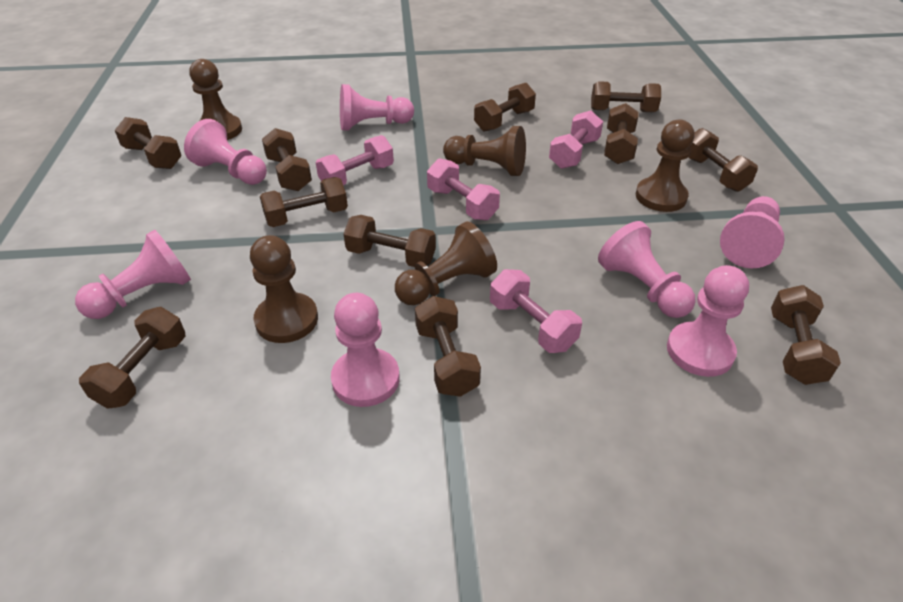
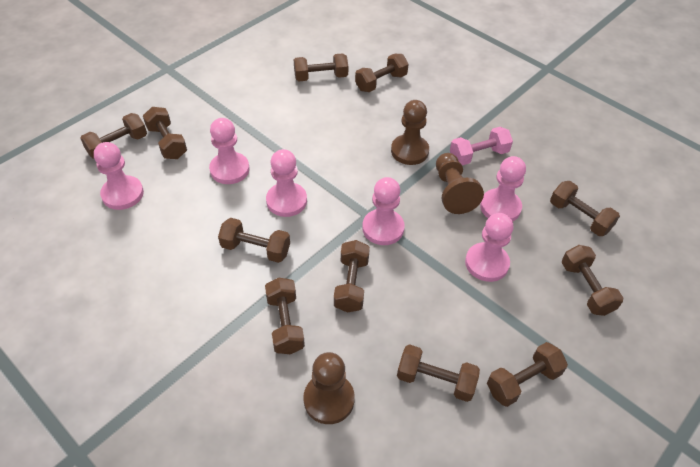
brown pawn: [189,59,242,140] [250,235,318,343] [395,221,497,305] [443,126,526,176] [636,119,694,212] = 5 -> [303,352,355,424] [391,100,429,165] [436,153,484,214] = 3
pink dumbbell: [316,135,394,185] [427,158,500,220] [490,269,582,353] [549,110,603,169] = 4 -> [450,127,513,165] = 1
pink pawn: [75,230,191,319] [184,119,267,185] [331,293,400,407] [340,84,414,131] [598,221,696,318] [667,265,749,377] [720,196,785,268] = 7 -> [94,142,144,210] [209,118,249,184] [266,149,307,217] [362,177,405,245] [465,213,513,282] [480,156,526,221] = 6

